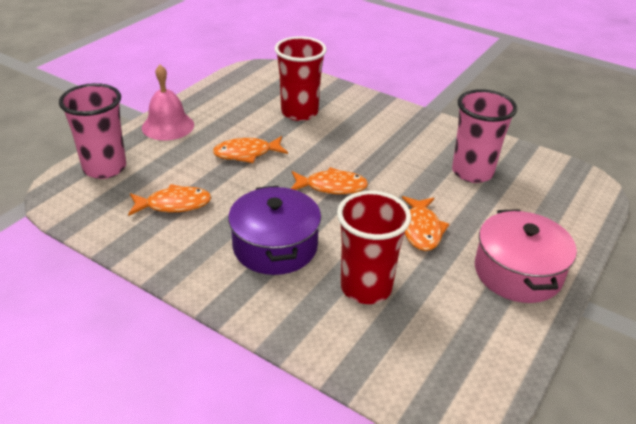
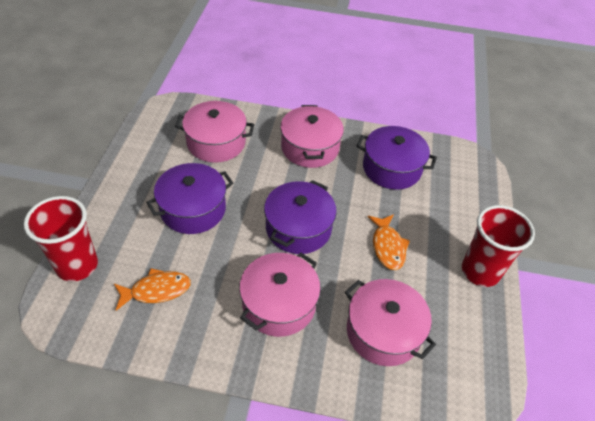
orange fish: [128,184,211,216] [213,136,288,163] [291,167,368,194] [402,196,449,251] = 4 -> [114,268,191,311] [367,214,410,270] = 2
pink bell: [142,65,194,141] = 1 -> none = 0
pink cup: [59,83,126,179] [452,89,517,183] = 2 -> none = 0
pink pot: [475,209,577,303] = 1 -> [175,101,255,163] [239,253,321,337] [280,105,344,168] [345,279,436,366] = 4
purple pot: [228,186,321,275] = 1 -> [146,163,233,234] [264,180,337,254] [357,126,437,190] = 3

